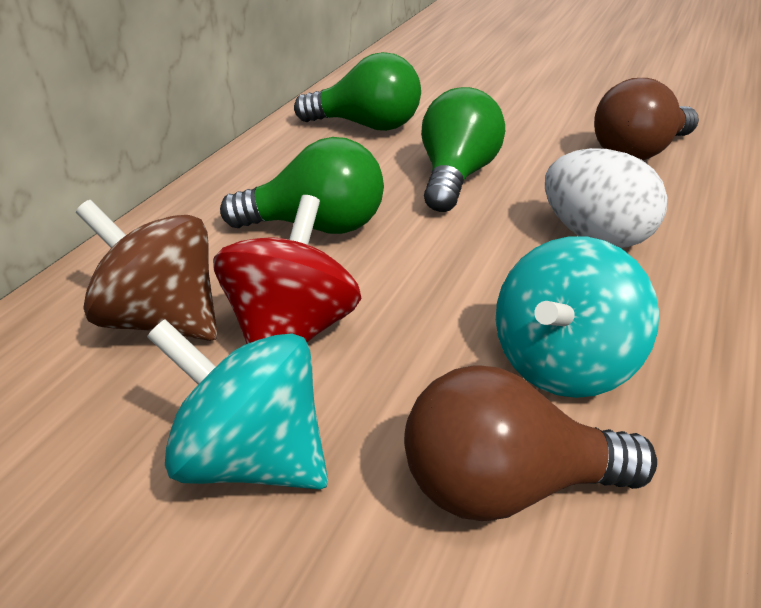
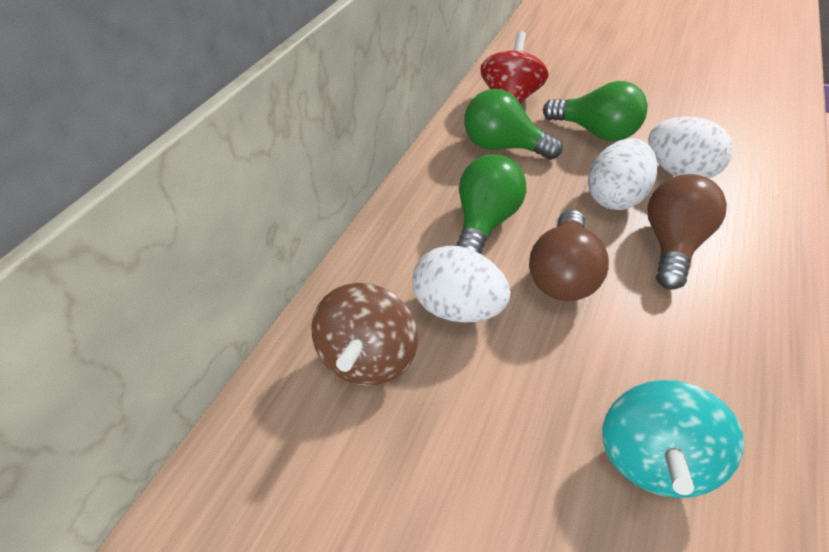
turquoise spinning top: [147,319,328,490] [496,236,659,398] = 2 -> [602,380,744,498] = 1
white egg: [545,148,667,248] = 1 -> [413,246,511,323] [588,138,658,210] [648,117,733,178] = 3

